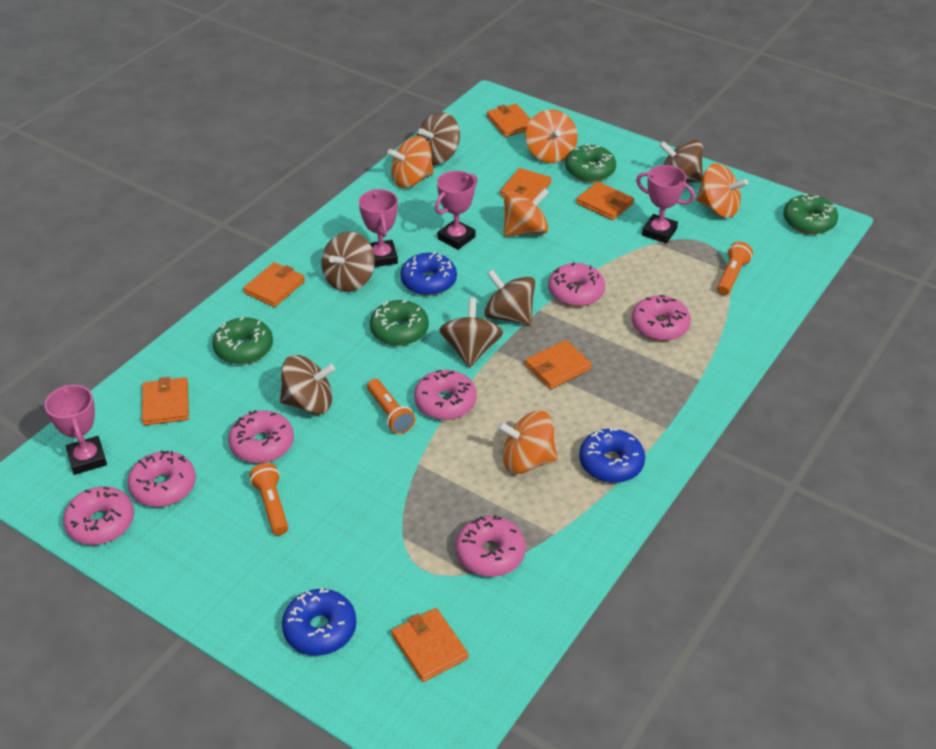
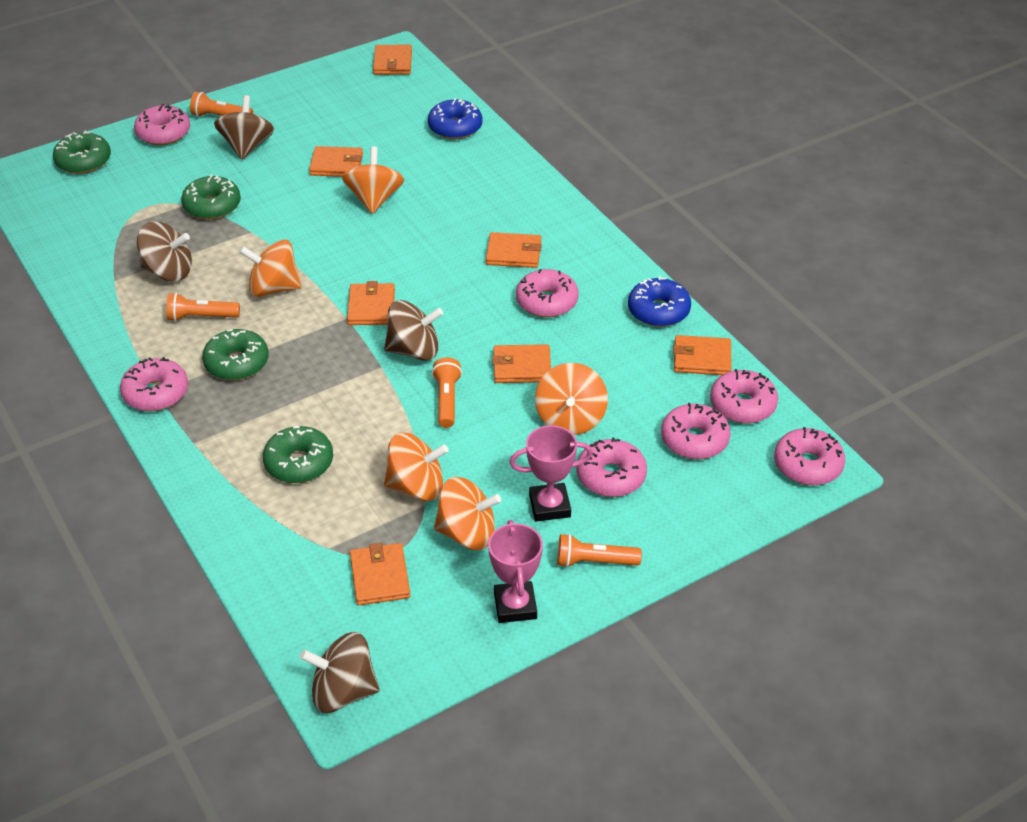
blue donut: [282,588,357,656] [400,252,457,296] [579,427,645,483] = 3 -> [428,98,482,139] [628,276,691,327] = 2
brown spinning top: [280,355,335,414] [321,232,375,292] [417,112,460,165] [439,298,503,368] [484,269,535,325] [659,140,703,182] = 6 -> [137,221,192,281] [214,95,274,160] [300,632,380,713] [384,300,443,361] = 4
orange flashlight: [249,463,288,535] [367,379,415,434] [717,242,753,295] = 3 -> [166,293,240,321] [190,92,253,117] [432,357,462,428] [557,534,642,568] = 4
pink trophy: [45,384,107,475] [359,189,398,267] [435,171,477,250] [636,165,695,243] = 4 -> [488,520,543,623] [509,425,593,522] = 2

